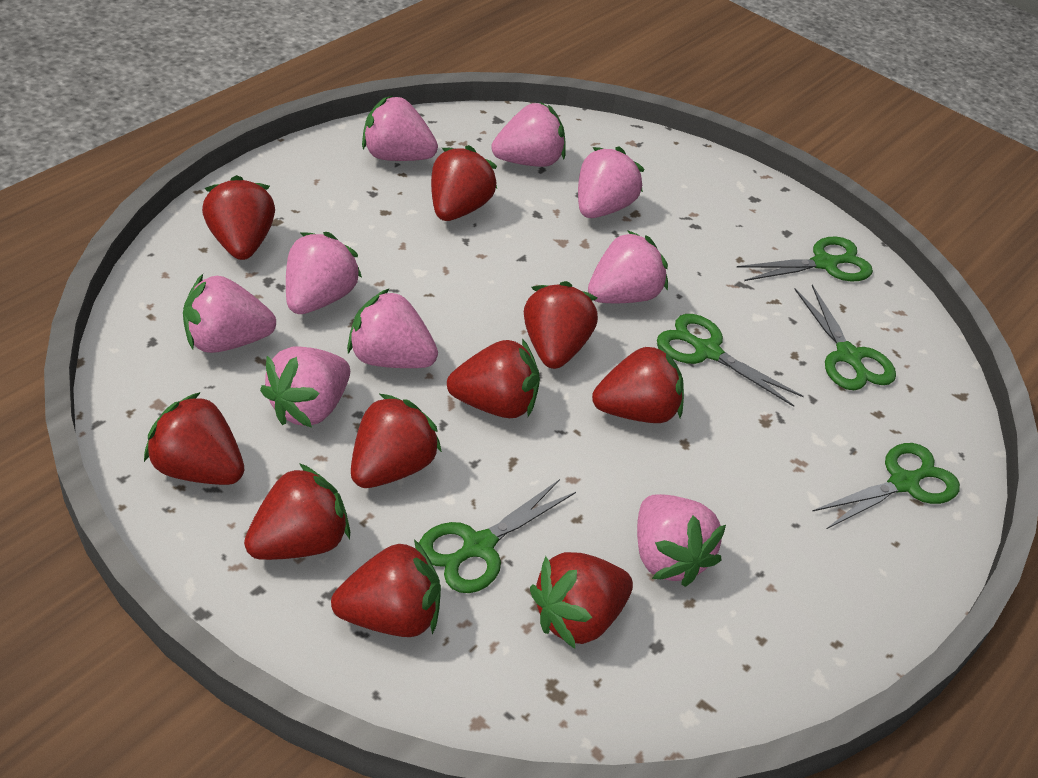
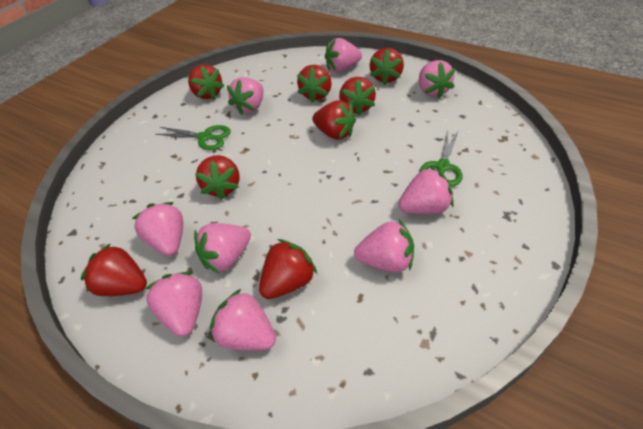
green scissors: [419,479,576,593] [657,314,804,407] [737,236,873,281] [794,285,896,390] [812,443,960,529] = 5 -> [155,125,231,150] [419,129,462,187] = 2
red strawberry: [144,392,244,485] [202,175,275,260] [244,463,350,560] [331,539,441,637] [351,394,442,488] [431,145,497,221] [447,339,540,418] [524,281,598,369] [530,552,633,649] [592,343,684,423] = 10 -> [81,243,147,296] [188,64,224,99] [195,155,240,200] [259,239,317,299] [297,65,332,102] [312,100,356,140] [339,77,376,116] [370,48,404,85] = 8

